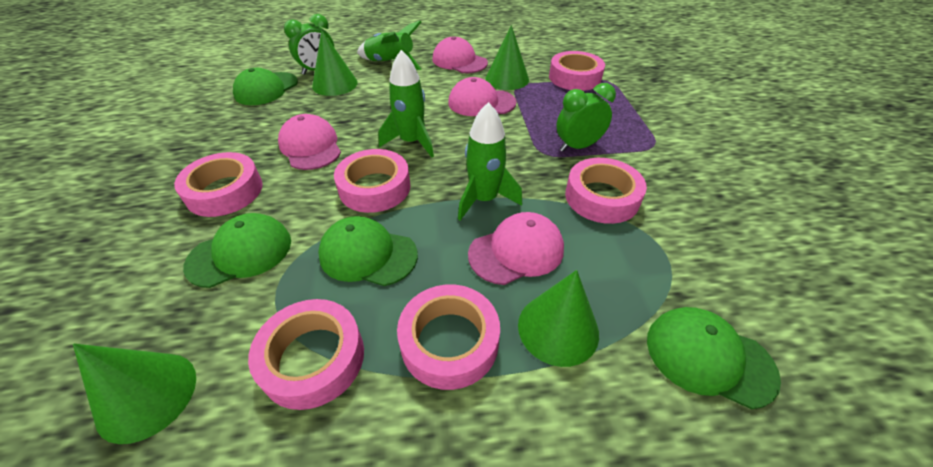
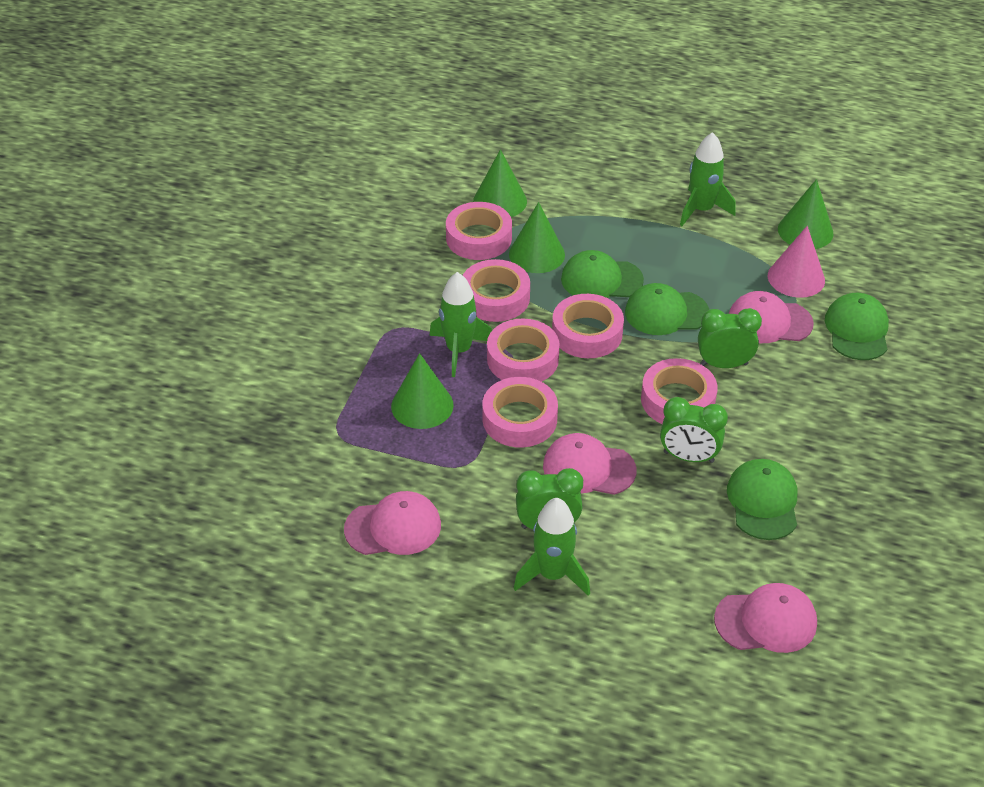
green clock: [284,14,335,75] [556,83,616,152] = 2 -> [516,468,583,529] [660,397,728,463] [698,308,762,368] = 3
pink cone: none = 0 -> [768,226,825,298] = 1

